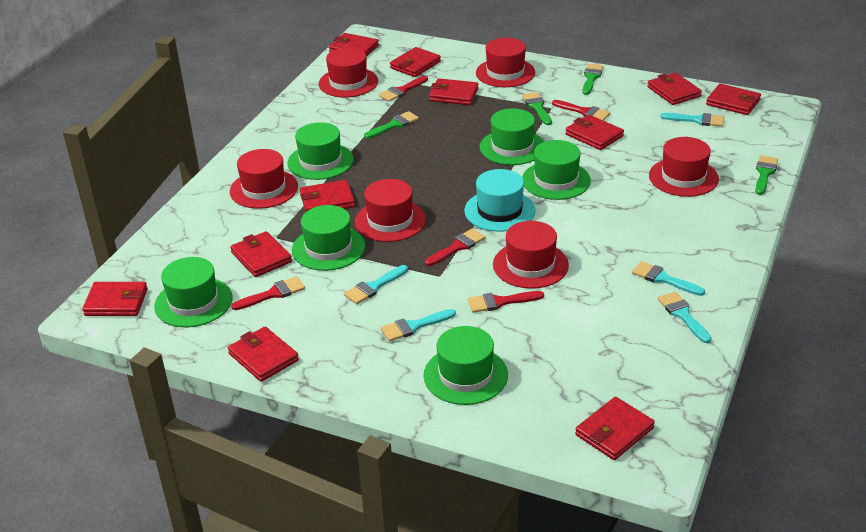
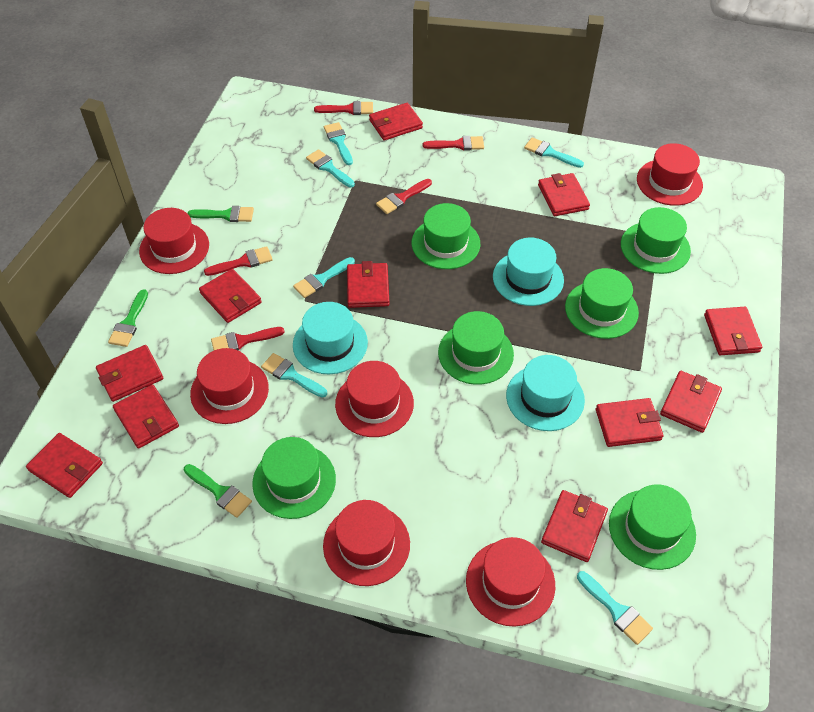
green brush: [364,111,419,139] [522,92,552,125] [583,64,604,95] [755,155,778,195] = 4 -> [108,289,148,347] [184,464,252,518] [187,206,254,222] = 3
turquoise brush: [344,265,408,304] [381,309,456,342] [632,261,705,296] [658,292,712,343] [660,113,724,127] = 5 -> [261,353,327,398] [293,257,355,298] [306,149,355,188] [324,122,353,165] [524,137,584,168] [577,571,653,645] = 6
turquoise hat: [464,169,535,232] = 1 -> [293,302,368,374] [493,238,564,306] [506,355,585,431] = 3

